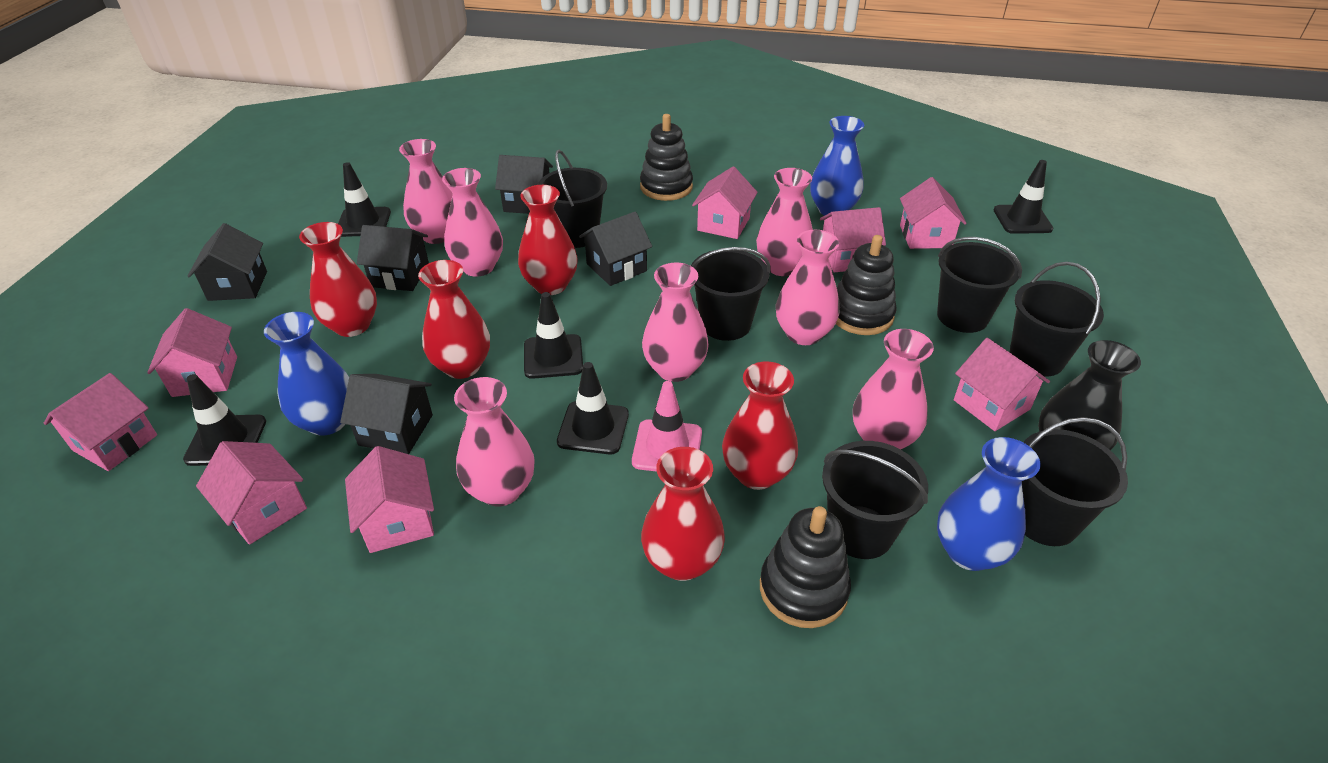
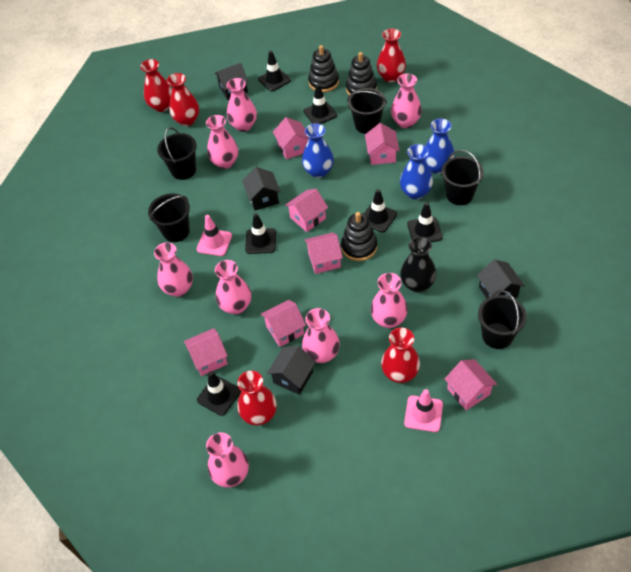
black bucket: [538,150,607,248] [691,247,771,341] [822,441,928,559] [937,237,1022,333] [1010,262,1104,377] [1022,417,1128,546] = 6 -> [148,193,190,242] [157,127,197,180] [347,88,387,134] [442,150,484,205] [478,290,527,349] = 5
black house: [187,223,267,301] [340,374,433,454] [357,225,429,291] [495,155,553,214] [579,212,652,286] = 5 -> [214,63,248,100] [242,167,281,211] [267,345,316,395] [477,260,525,299] = 4
black traffic cone: [183,374,266,466] [338,162,391,237] [524,292,583,379] [557,362,629,454] [994,160,1053,234] = 5 -> [197,371,241,416] [245,213,276,254] [258,51,291,91] [304,84,337,124] [364,189,397,233] [407,202,443,242] = 6
pink house: [44,373,157,471] [147,308,237,397] [196,441,307,545] [345,446,434,553] [692,167,758,239] [820,207,886,272] [900,177,967,249] [954,338,1050,431] = 8 -> [184,328,228,376] [261,300,306,347] [273,117,309,160] [285,189,328,232] [304,232,343,274] [365,123,399,165] [445,359,497,411] = 7
pink traffic cone: [632,381,702,471] = 1 -> [197,215,232,256] [404,389,443,432] = 2
pink vase: [399,139,453,244] [442,168,503,277] [454,377,535,506] [642,263,709,382] [756,168,813,276] [776,230,840,345] [853,329,934,449] = 7 -> [154,242,193,297] [206,115,238,169] [206,432,249,488] [215,260,251,314] [226,78,257,132] [302,308,340,363] [371,273,408,328] [391,74,422,128] = 8

